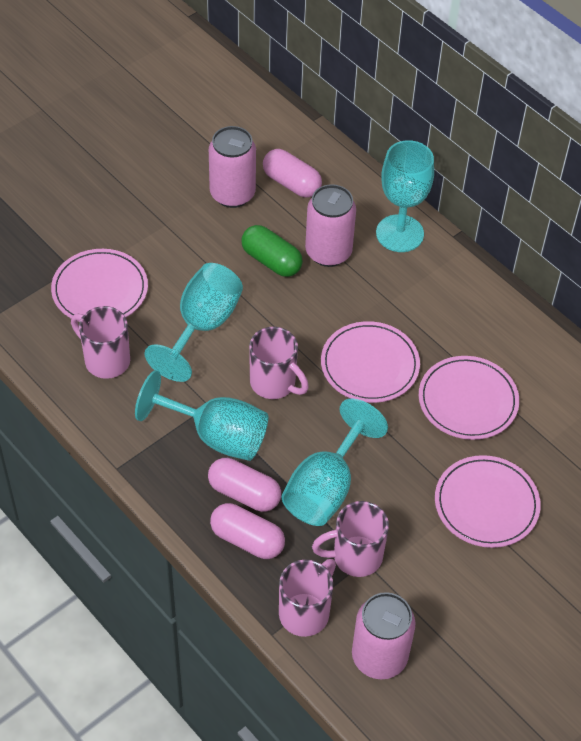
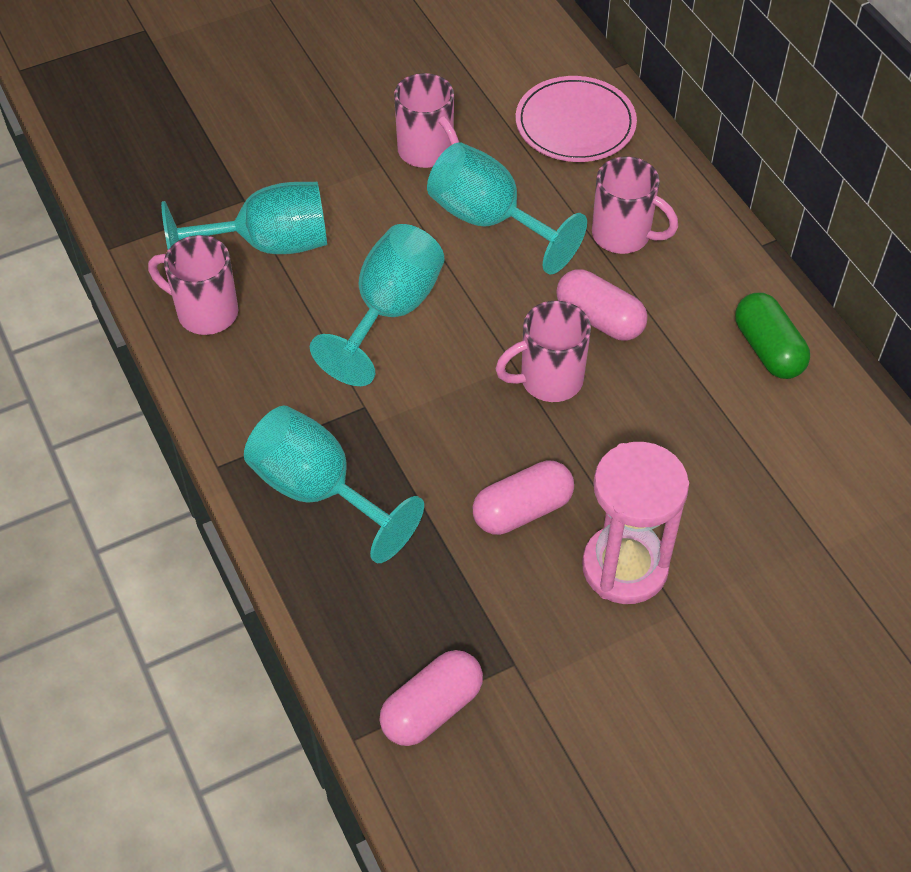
pink can: [209,126,256,208] [305,184,356,267] [352,592,416,679] = 3 -> none = 0
pink hourglass: none = 0 -> [582,442,689,604] = 1
pink plate: [51,249,148,322] [321,321,420,403] [419,356,519,440] [435,455,541,548] = 4 -> [516,76,637,162] = 1

